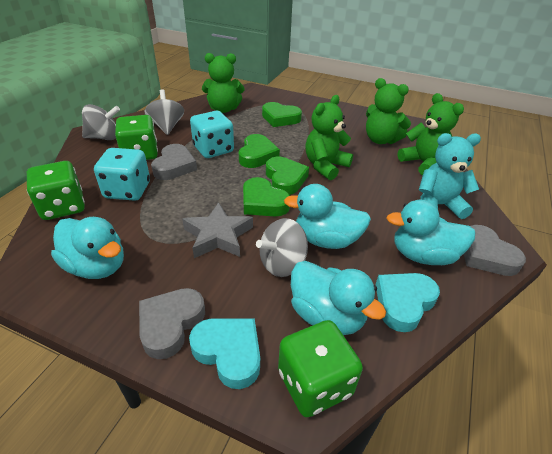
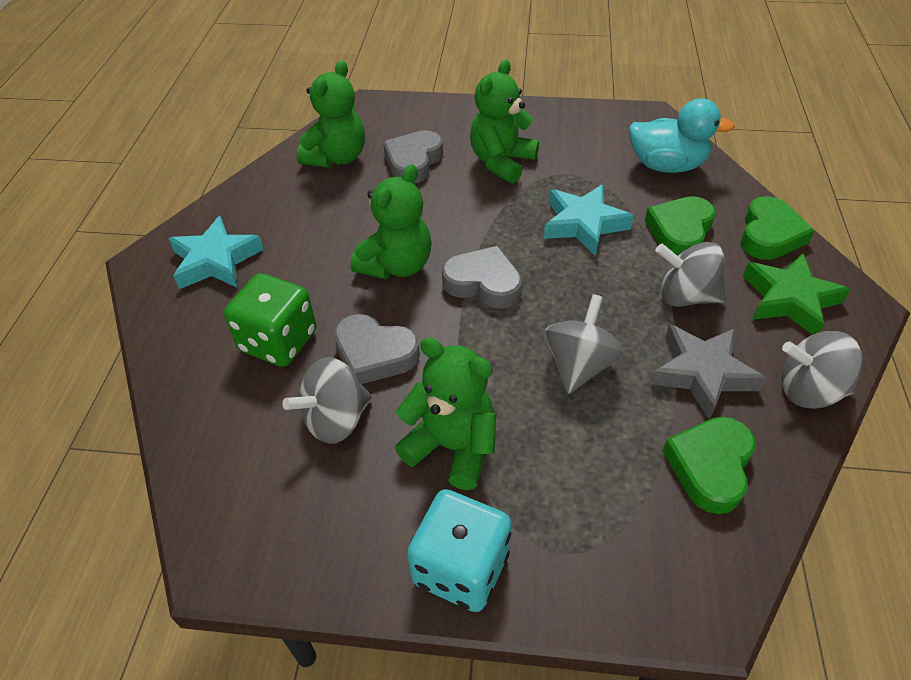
green dice: [27,161,85,220] [115,115,158,160] [278,320,363,418] = 3 -> [224,273,316,367] = 1
green heart: [239,134,280,168] [243,177,290,216] [262,102,302,127] [266,157,309,195] = 4 -> [645,196,716,256] [663,417,756,514] [741,196,815,260] = 3
green star: none = 0 -> [743,253,851,335] = 1
grey spinning top: [82,104,120,140] [145,89,184,135] [256,218,308,277] = 3 -> [282,357,372,444] [544,294,624,394] [656,242,726,307] [781,331,863,409] = 4
turquoise dice: [94,148,150,201] [190,111,234,158] = 2 -> [407,489,512,612] = 1
turquoise duck: [51,217,124,279] [284,184,371,249] [291,261,386,335] [387,200,475,265] = 4 -> [629,98,735,173] = 1
turquoise heart: [189,318,260,389] [375,273,440,332] = 2 -> none = 0
turquoise star: none = 0 -> [168,216,264,289] [544,184,634,256] = 2
turquoise teddy bear: [419,133,481,219] = 1 -> none = 0

